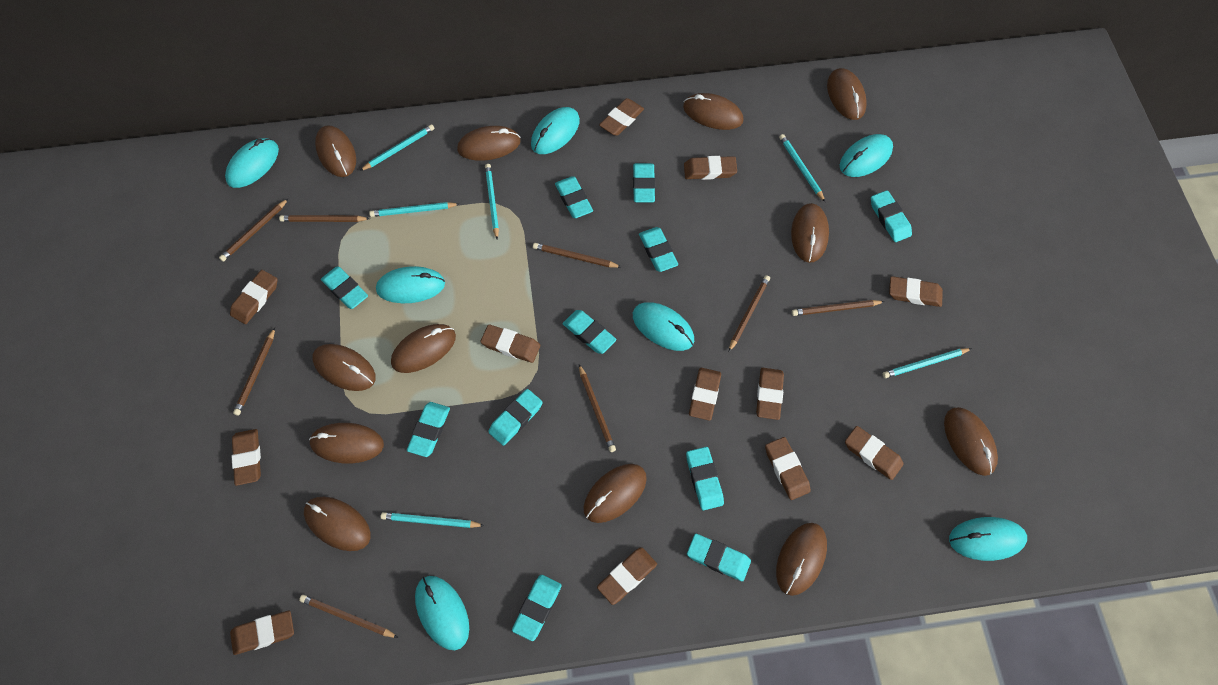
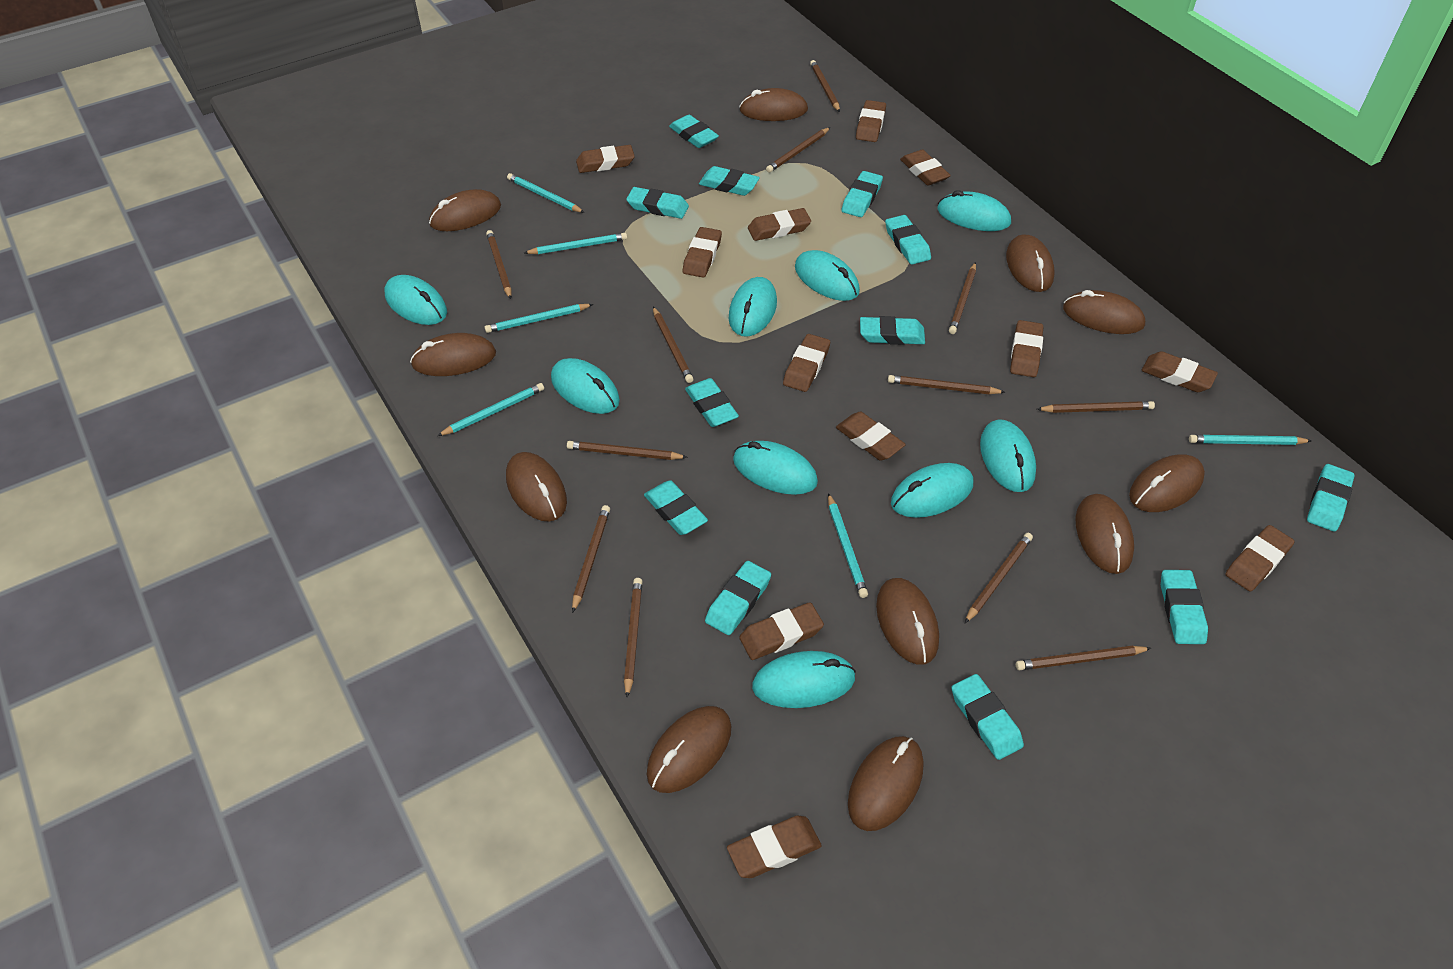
brown mouse: [304,497,371,551] [309,423,384,463] [312,344,376,391] [315,125,356,177] [391,324,456,373] [457,126,520,161] [583,464,647,523] [683,93,743,130] [776,523,827,596] [791,203,829,263] [827,68,867,120] [944,407,998,476] = 12 -> [410,333,496,376] [429,189,501,231] [506,452,567,522] [647,706,731,793] [739,88,808,121] [848,736,924,831] [876,578,939,665] [1006,234,1055,292] [1063,290,1145,334] [1076,494,1134,574] [1129,454,1205,512] = 11
brown pencil: [219,199,288,262] [233,328,275,416] [279,215,370,222] [299,595,398,638] [533,243,621,268] [579,364,616,452] [729,275,770,352] [792,300,885,316] = 8 -> [486,230,511,299] [567,441,688,460] [572,505,610,613] [624,578,643,698] [653,307,693,383] [766,127,830,173] [810,60,840,112] [888,375,1005,394] [949,262,976,334] [965,533,1033,623] [1016,646,1151,670] [1037,401,1155,413] = 12
turquoise eraser: [321,267,368,309] [407,402,450,457] [488,389,543,446] [512,575,562,641] [555,176,593,218] [563,310,616,354] [633,163,655,202] [639,227,678,272] [686,447,724,510] [687,534,751,581] [871,190,912,242] = 11 -> [626,187,689,219] [644,480,708,535] [669,115,719,148] [685,378,739,427] [699,166,760,196] [705,561,771,635] [841,171,883,217] [860,316,925,345] [885,215,931,265] [952,674,1024,760] [1161,570,1208,644] [1307,464,1355,532] = 12
turquoise mouse: [225,138,279,188] [376,266,445,303] [415,576,469,650] [531,107,580,154] [633,302,694,351] [840,134,893,177] [949,517,1027,561] = 7 -> [384,275,447,325] [551,358,620,414] [729,277,777,336] [733,441,818,495] [752,651,856,708] [795,250,860,301] [891,463,973,518] [937,190,1011,231] [980,419,1036,492] = 9

